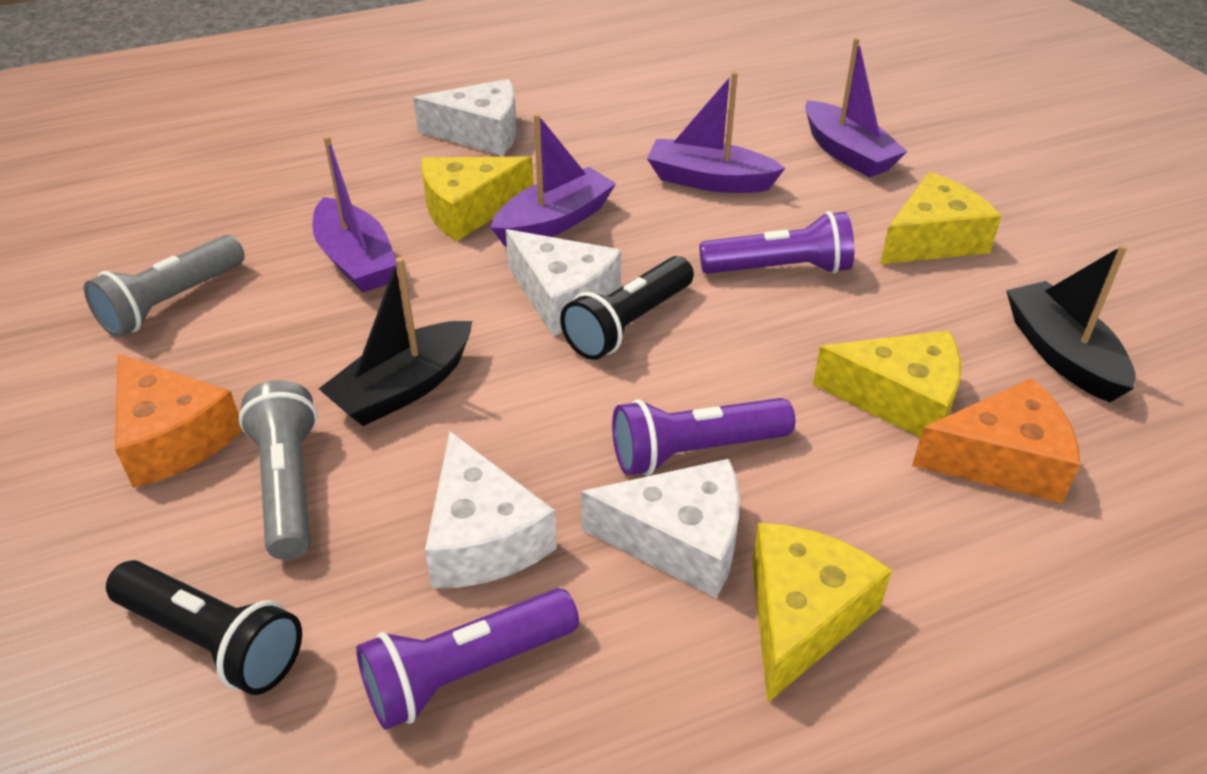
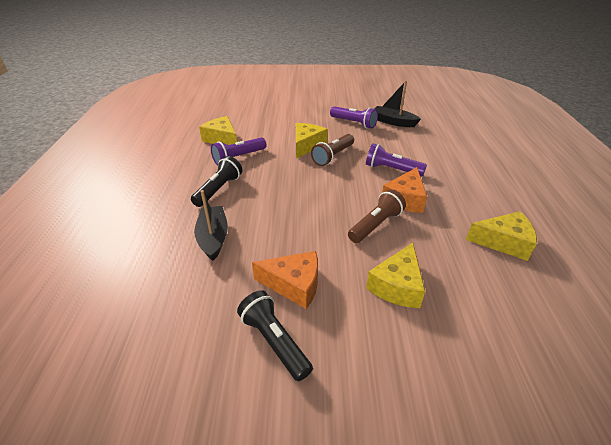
brown flashlight: none = 0 -> [311,134,354,166] [348,189,406,243] = 2
grey flashlight: [84,235,245,337] [239,380,317,560] = 2 -> none = 0
purple boat: [312,136,397,293] [491,113,616,247] [647,71,785,193] [805,38,908,178] = 4 -> none = 0
white cheese: [413,79,517,156] [425,431,557,589] [506,229,621,336] [581,459,740,598] = 4 -> none = 0

